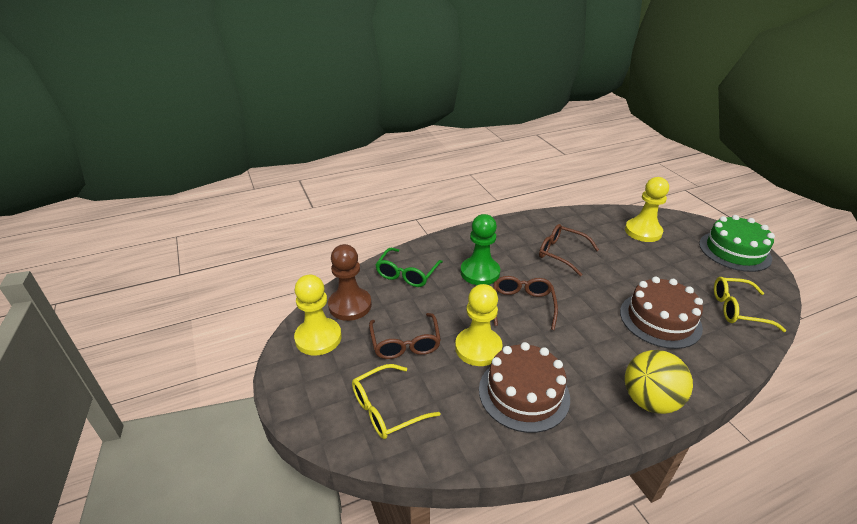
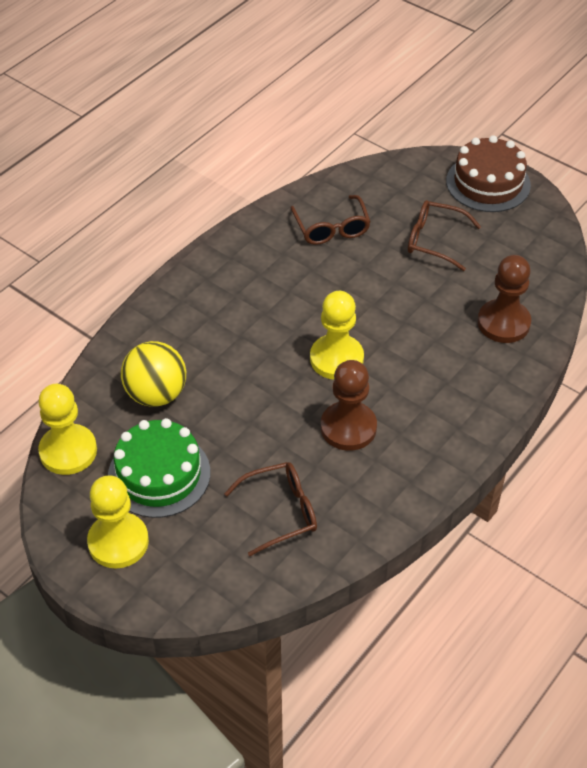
brown cake: [479,342,570,433] [620,277,703,349] = 2 -> [446,135,531,212] = 1
brown pawn: [328,244,372,321] = 1 -> [321,360,377,451] [478,255,531,343] = 2
green glasses: [375,248,443,287] = 1 -> none = 0
green pawn: [460,214,500,285] = 1 -> none = 0
yellow glasses: [352,364,440,439] [714,277,786,332] = 2 -> none = 0

